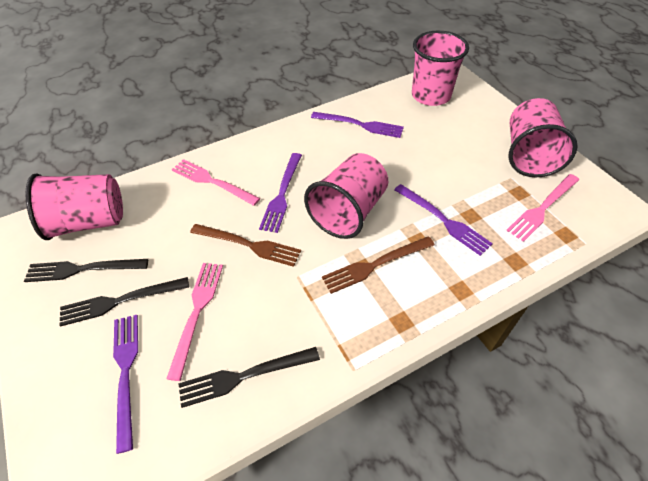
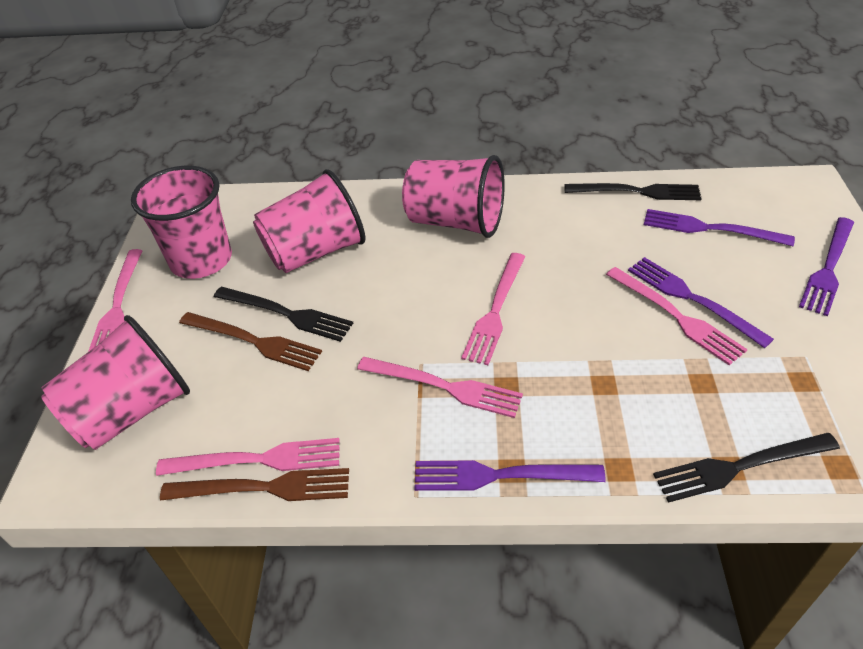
pink fork: [166,263,223,381] [172,159,260,206] [506,174,579,242] = 3 -> [88,249,143,352] [156,438,340,476] [357,357,523,418] [461,253,525,365] [606,267,748,365] = 5

